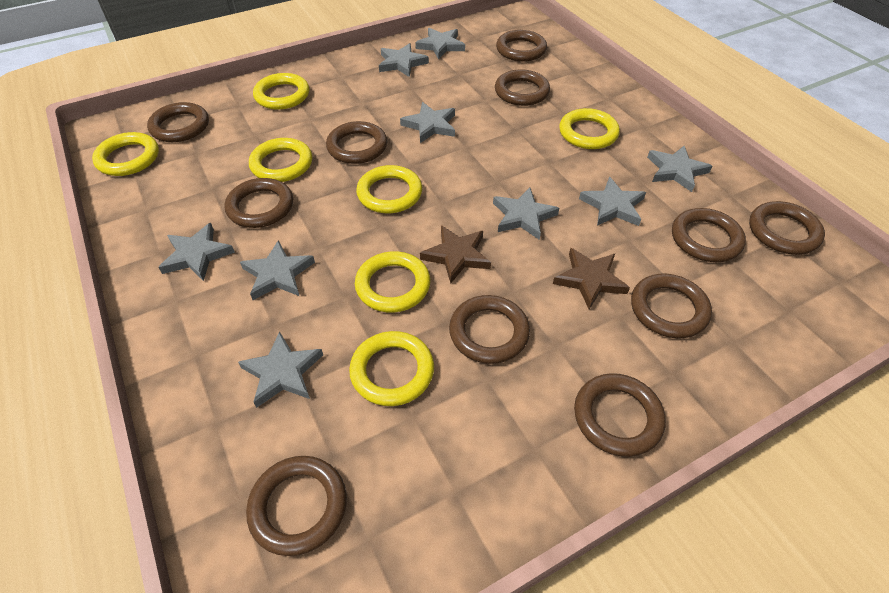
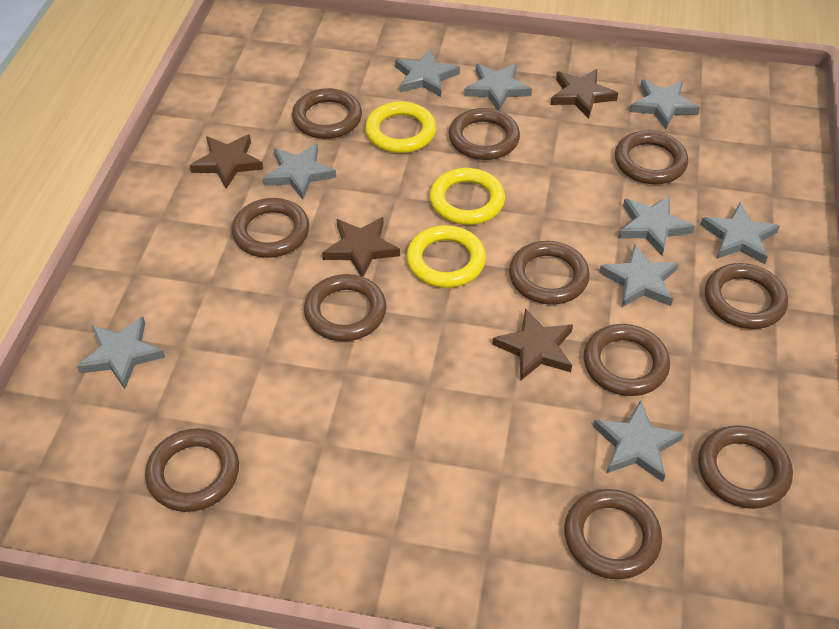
brown star: [420,225,491,284] [553,248,630,309] = 2 -> [190,134,263,189] [322,217,400,277] [492,309,573,381] [551,69,618,118] = 4
yellow ring: [92,132,159,176] [249,138,312,182] [253,73,309,110] [349,331,434,406] [355,251,430,313] [356,165,422,213] [559,108,620,149] = 7 -> [365,101,436,153] [407,225,486,288] [430,168,505,225] = 3

